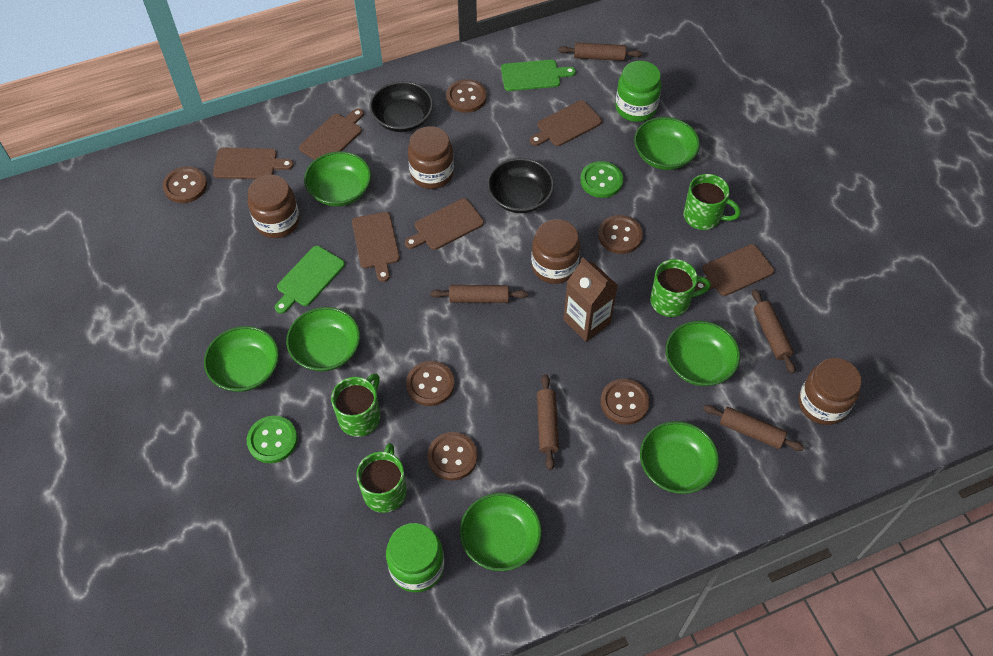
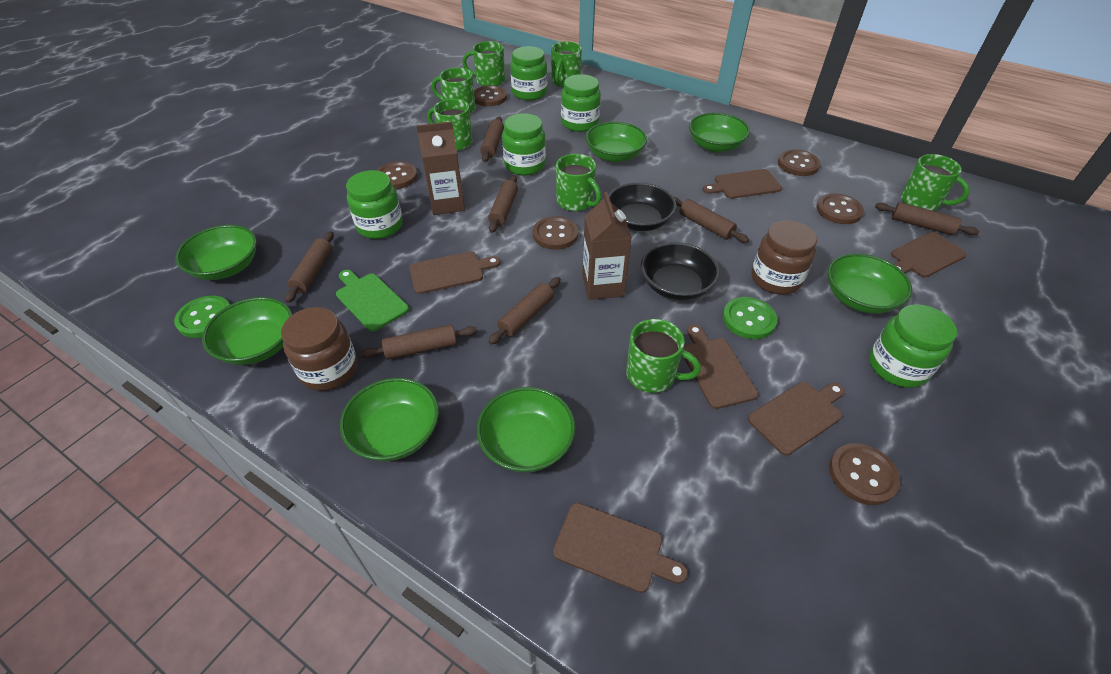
brown carton: [563,257,618,342] = 1 -> [416,122,465,215] [582,192,632,300] = 2
brown jar: [248,175,300,238] [408,126,454,189] [531,219,580,284] [799,358,862,425] = 4 -> [281,307,357,391] [752,220,817,295] = 2
brown rolling pin: [430,285,528,303] [537,374,559,470] [558,42,642,61] [703,405,804,451] [752,289,795,374] = 5 -> [285,231,334,303] [360,324,477,360] [480,116,504,162] [488,175,518,233] [488,277,561,345] [674,197,749,243] [875,202,979,235] = 7
green cutting board: [275,246,345,314] [501,60,576,91] = 2 -> [336,270,409,332] = 1
green jar: [386,523,444,592] [615,61,662,122] = 2 -> [346,170,403,239] [502,113,546,176] [510,46,547,100] [561,74,601,132] [869,304,957,388] = 5
green mug: [331,373,380,437] [356,443,407,513] [650,259,711,317] [684,174,741,230] = 4 -> [427,99,472,151] [432,68,475,114] [462,41,505,86] [551,41,582,87] [556,154,601,211] [626,319,701,393] [901,154,970,211] = 7

